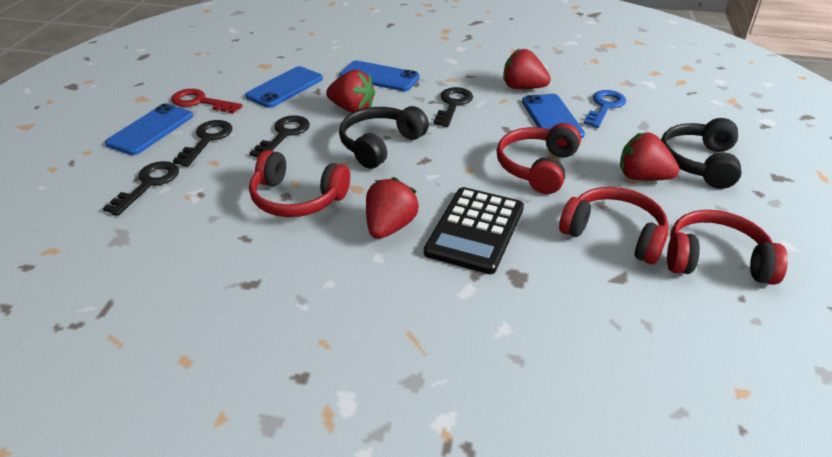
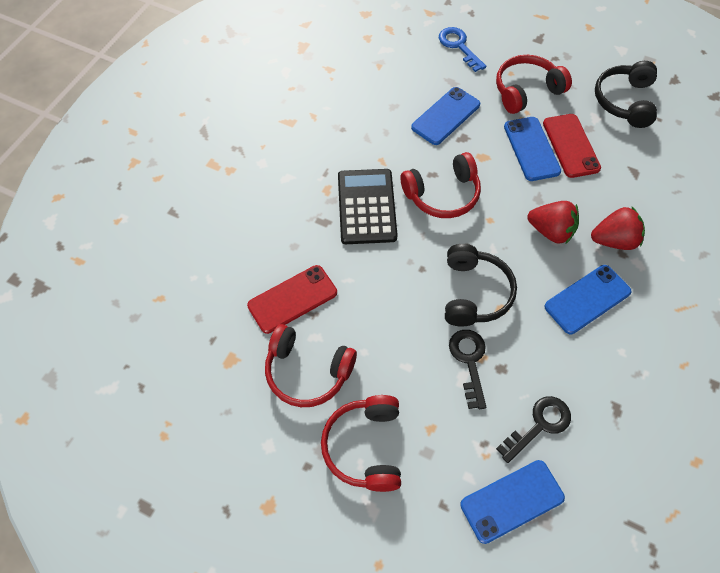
black key: [103,161,179,216] [173,120,232,167] [249,115,310,158] [433,87,473,127] = 4 -> [449,330,486,409] [496,396,571,463] = 2
red key: [171,89,242,114] = 1 -> none = 0
red phone: none = 0 -> [247,265,337,334] [543,114,601,178] = 2
red strawberry: [326,70,375,113] [366,177,419,239] [503,49,551,89] [620,132,680,181] = 4 -> [527,201,579,244] [591,206,645,250] = 2

